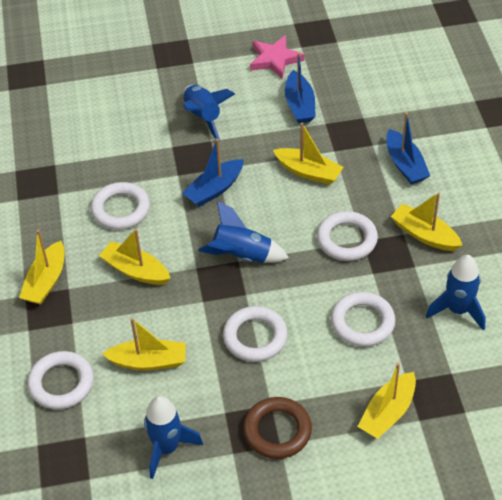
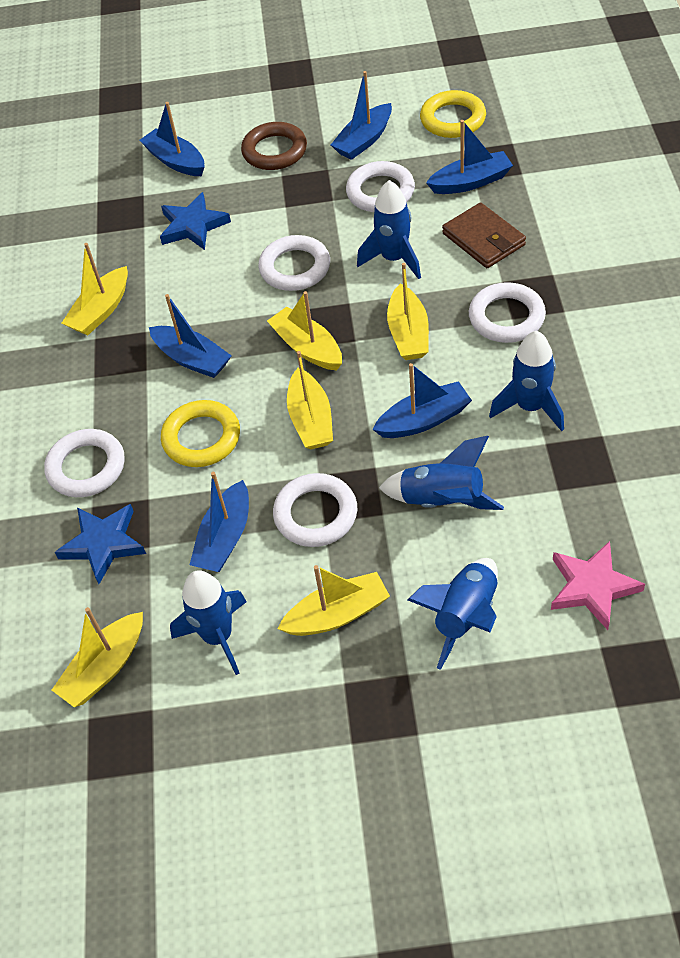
blue boat: [182,139,244,207] [285,53,316,123] [386,112,430,185] = 3 -> [140,102,204,176] [149,294,232,378] [190,472,249,572] [331,71,392,160] [373,363,472,438] [426,120,513,194] = 6
blue rocket: [144,396,203,479] [183,85,235,141] [198,201,289,263] [426,255,486,330] = 4 -> [170,570,247,675] [357,180,421,279] [379,436,504,510] [408,558,498,670] [489,331,564,431] = 5
blue star: none = 0 -> [55,504,146,584] [160,192,231,250] = 2
brown wallet: none = 0 -> [442,203,526,268] = 1
yellow ring: none = 0 -> [161,400,240,467] [420,90,486,138] = 2

